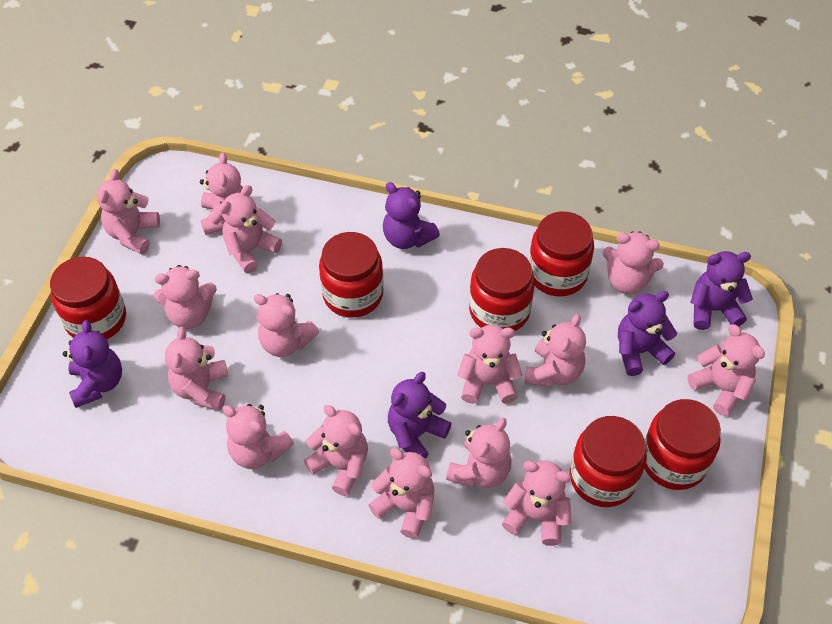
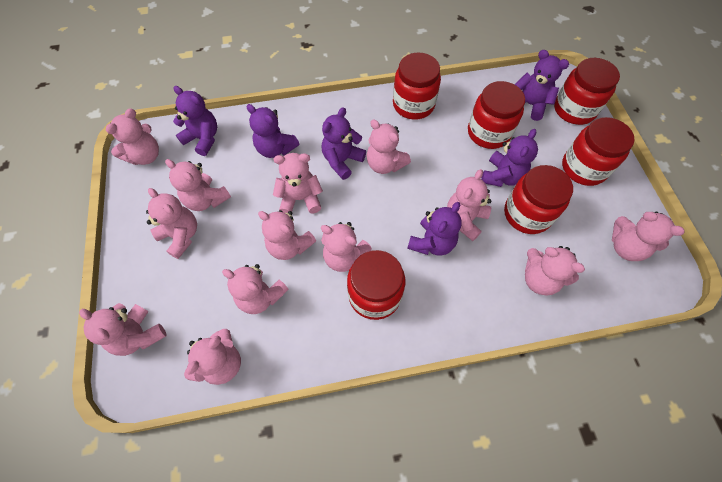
pink teddy bear: [97,169,160,254] [154,265,217,329] [165,327,228,411] [200,152,243,235] [219,185,282,273] [223,404,294,469] [254,293,319,357] [304,405,368,496] [368,448,435,539] [446,418,512,488] [457,325,523,404] [502,461,572,546] [525,314,586,387] [603,231,664,294] [688,324,765,416] = 15 -> [79,303,167,356] [106,108,159,165] [146,188,197,259] [165,159,231,211] [184,329,241,385] [222,264,288,314] [258,210,316,260] [273,153,323,213] [321,222,372,272] [367,119,411,174] [447,169,492,241] [525,246,585,296] [612,212,684,261] = 13
purple teddy bear: [63,320,122,408] [383,182,440,249] [388,372,452,459] [618,291,677,376] [690,251,753,330] = 5 -> [173,86,217,156] [246,104,299,158] [322,107,366,180] [407,202,462,256] [481,129,538,187] [515,50,569,121] = 6

